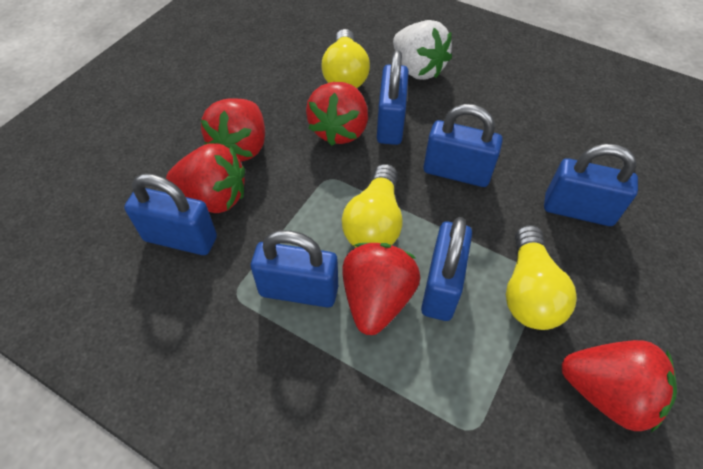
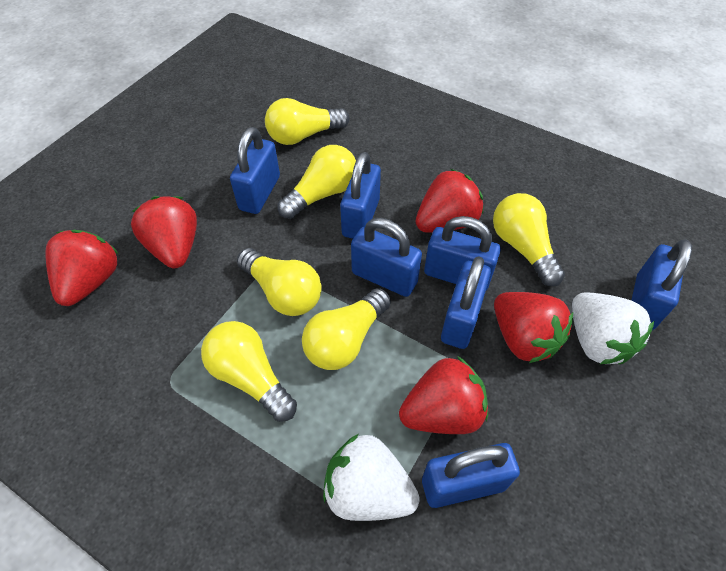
blue padlock: [124,173,217,255] [251,230,338,308] [377,50,409,145] [421,217,472,321] [423,104,503,187] [544,144,638,226] = 6 -> [230,127,280,214] [340,152,381,239] [351,218,422,297] [422,443,520,508] [424,216,501,290] [441,256,491,349] [631,239,692,330] = 7
white strawberry: [393,20,452,80] = 1 -> [323,434,420,521] [572,292,654,364] = 2
yellow light bulb: [321,29,370,88] [342,164,403,247] [506,225,577,330] = 3 -> [201,321,297,422] [237,248,322,316] [265,98,349,145] [277,145,356,219] [302,288,391,370] [493,193,565,287] = 6

